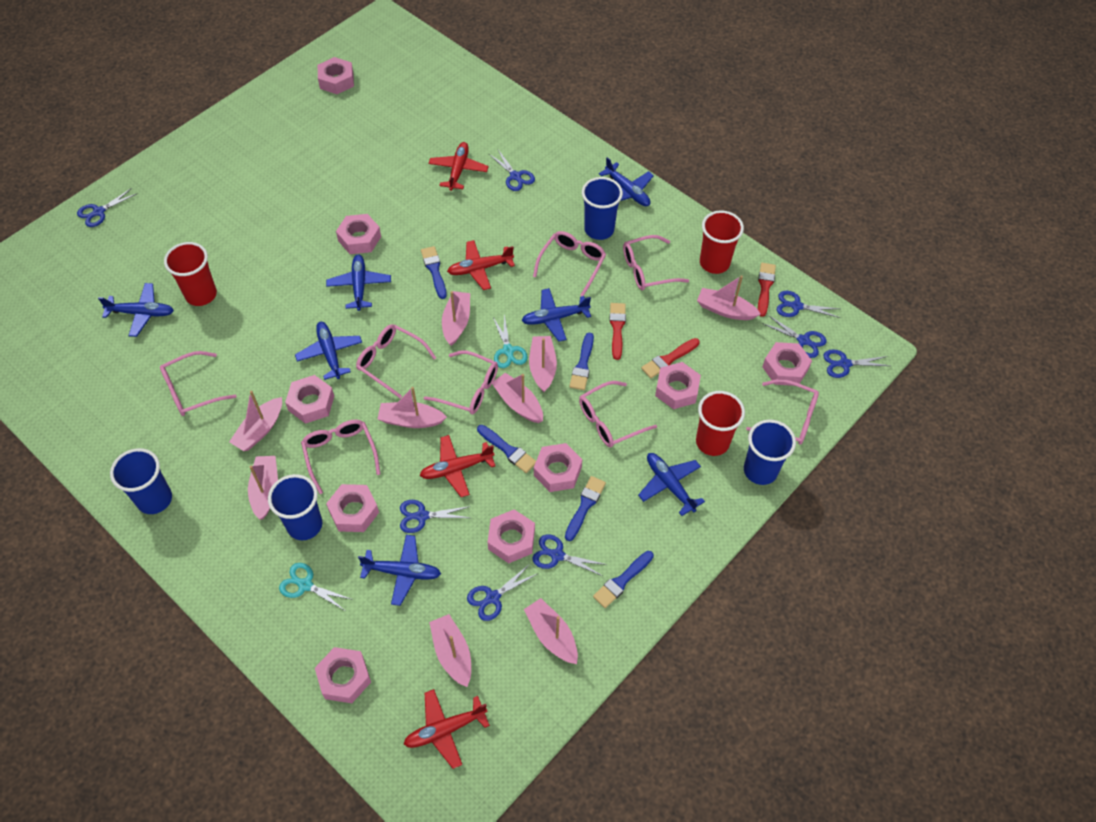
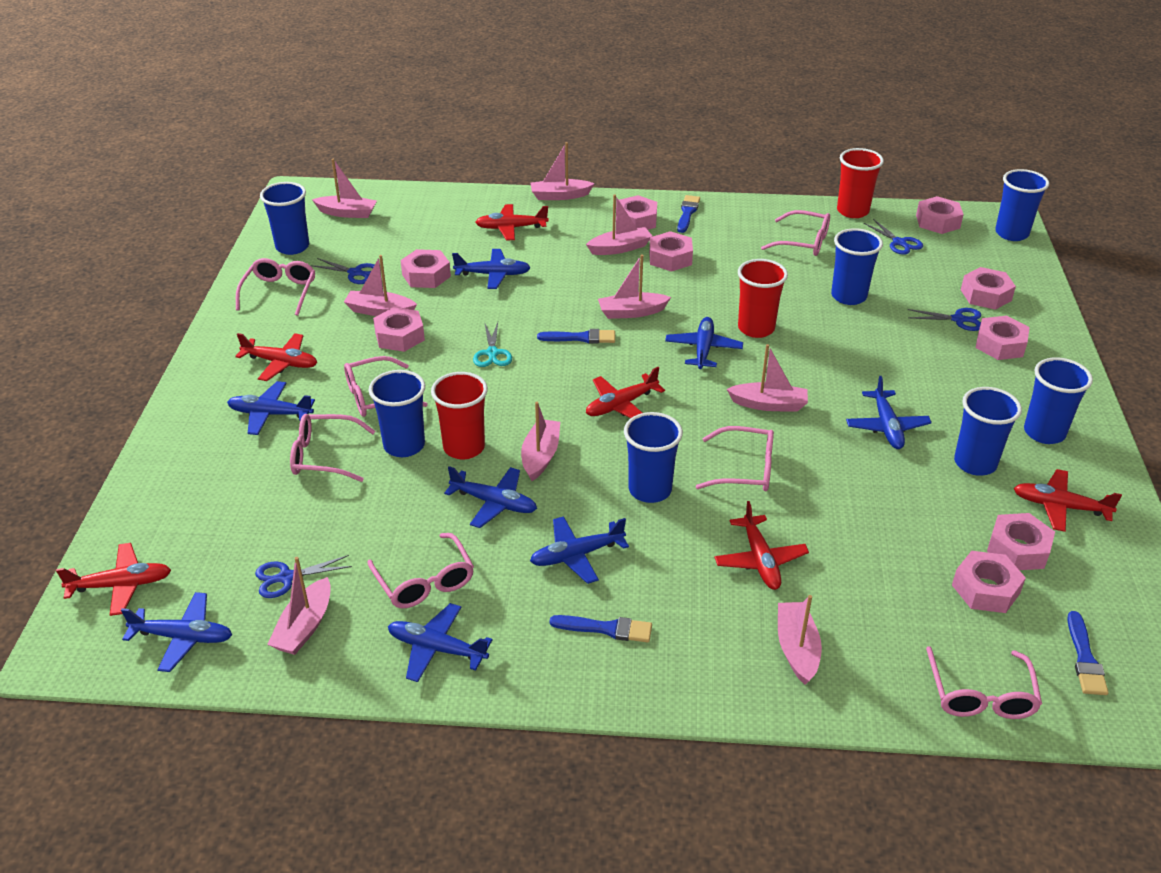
blue brush: [421,246,447,299] [477,425,536,473] [565,476,606,541] [569,333,594,390] [593,551,654,608] = 5 -> [537,329,615,344] [550,615,652,642] [677,195,700,233] [1067,611,1108,695] = 4
blue cup: [110,448,172,514] [268,474,322,540] [582,177,623,240] [744,419,796,485] = 4 -> [260,182,309,255] [369,370,425,457] [624,412,683,503] [831,228,883,305] [954,387,1022,476] [995,169,1049,241] [1024,357,1093,444] = 7
blue plane: [98,283,174,337] [295,322,362,380] [326,254,391,311] [358,535,441,606] [522,288,591,342] [599,157,654,206] [638,453,705,516] = 7 -> [121,592,232,672] [227,381,315,435] [388,603,492,682] [444,466,537,528] [452,249,531,289] [530,516,629,584] [665,317,743,369] [846,376,932,449] = 8
blue scissors: [77,188,138,227] [400,500,471,533] [467,564,537,621] [489,150,535,191] [533,534,607,576] [762,315,827,358] [777,291,840,318] [823,349,890,378] = 8 -> [255,555,352,598] [311,258,374,284] [864,219,923,255] [907,308,981,331] = 4
pink glasses: [160,351,236,416] [301,420,380,494] [356,324,436,398] [424,350,498,414] [533,231,606,296] [579,381,657,447] [623,235,689,290] [746,379,819,444] = 8 -> [236,258,315,316] [290,414,375,482] [344,356,428,417] [367,533,474,608] [696,426,774,491] [761,210,830,256] [926,646,1042,719] = 7
red brush: [610,303,626,360] [641,338,700,378] [758,263,776,317] = 3 -> none = 0
red plane: [403,689,490,769] [420,435,495,497] [429,142,489,191] [447,240,515,290] = 4 -> [56,543,171,616] [235,333,317,381] [475,204,549,241] [586,367,665,418] [714,501,809,590] [1013,469,1122,532] = 6
turquoise scissors: [279,563,353,610] [493,315,528,368] = 2 -> [473,322,512,367] = 1

